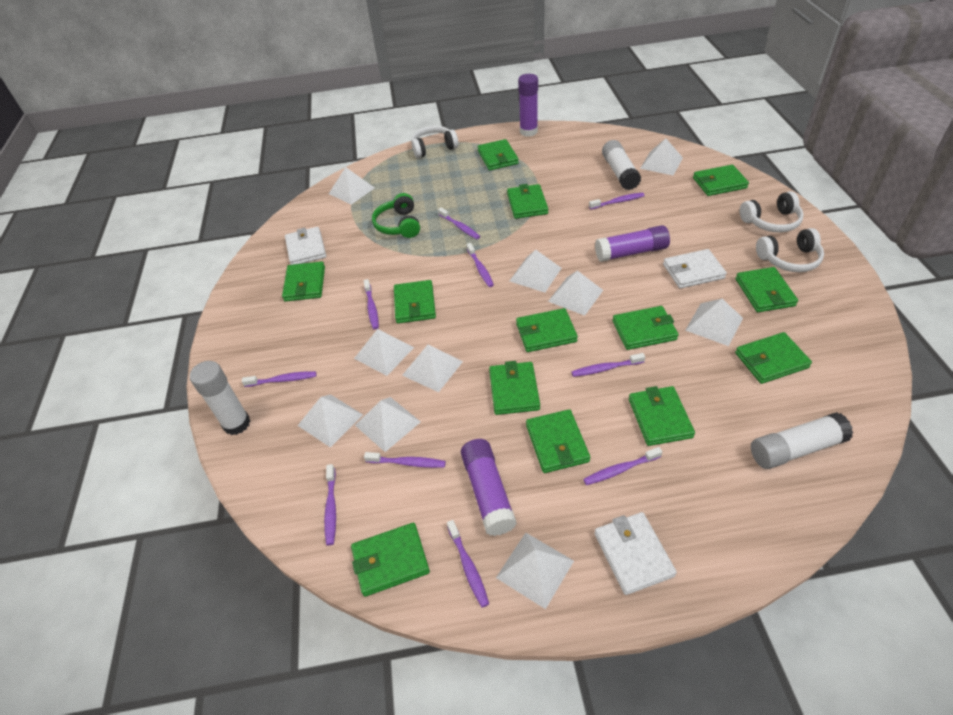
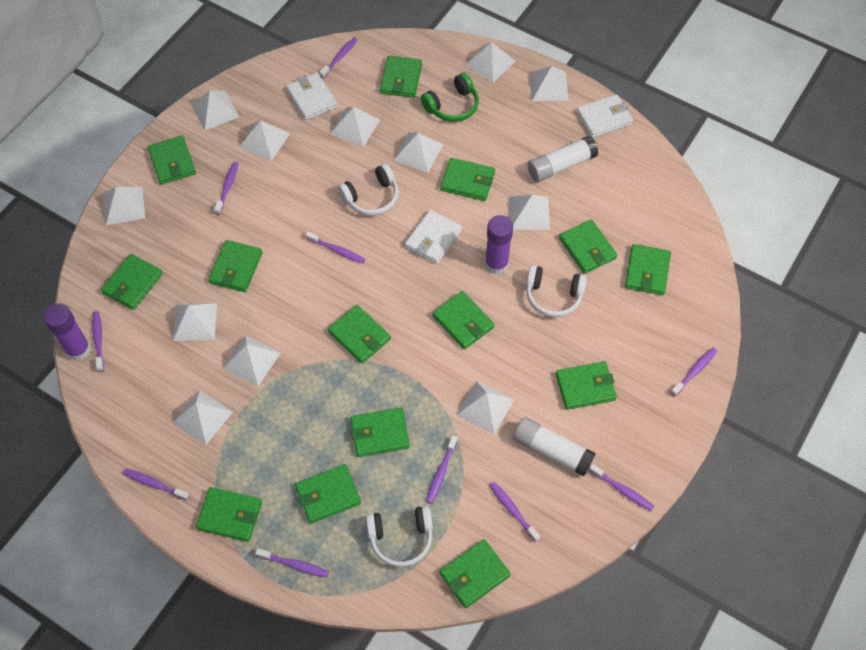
green wallet: [282,261,325,302] [351,523,430,597] [394,280,436,324] [478,139,519,170] [489,361,540,415] [507,184,548,219] [516,308,578,352] [526,409,590,473] [613,306,678,350] [629,386,695,446] [693,165,749,196] [735,267,798,312] [735,332,812,384] = 13 -> [101,254,163,310] [148,136,196,185] [196,487,262,542] [208,240,262,292] [295,464,361,523] [328,305,391,364] [351,408,410,457] [380,56,422,98] [433,291,495,349] [440,158,495,201] [440,539,511,608] [556,361,617,410] [559,219,617,274] [625,244,671,295] = 14
purple glue stick: [461,439,517,536] [518,74,538,137] [595,225,670,262] = 3 -> [43,303,91,361] [485,215,513,275] = 2
white glue stick: [190,361,250,435] [602,140,641,190] [751,412,853,469] = 3 -> [513,417,596,476] [528,136,598,182] = 2
white pyramid: [298,394,363,448] [329,167,375,205] [354,329,414,376] [355,397,421,452] [402,344,463,392] [496,533,574,609] [510,249,561,292] [548,271,603,316] [640,138,683,176] [685,299,743,346] = 10 -> [103,187,146,225] [172,390,233,445] [173,303,217,341] [191,90,239,130] [223,335,281,386] [239,120,290,161] [330,107,380,147] [394,132,443,173] [457,381,514,435] [465,42,515,83] [509,195,550,230] [529,66,569,101] = 12

